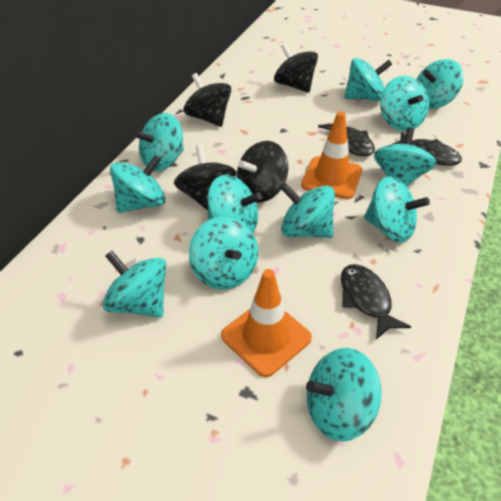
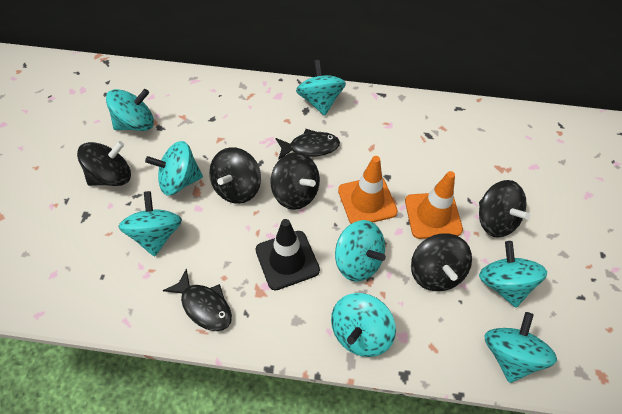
black fish: [318,123,375,156] [341,264,411,340] [391,132,462,166] = 3 -> [163,269,232,331] [276,129,340,160] = 2
black spinning top: [174,145,236,210] [184,73,231,127] [237,141,289,203] [274,43,318,93] = 4 -> [77,141,131,186] [209,147,261,204] [271,152,320,210] [411,234,472,291] [479,180,530,238] = 5
black traffic cone: none = 0 -> [255,219,320,290] = 1
turquoise spinning top: [103,251,166,318] [110,155,166,213] [134,113,184,171] [189,216,258,289] [207,175,262,232] [281,183,335,238] [306,348,382,442] [344,58,392,101] [364,177,430,243] [374,127,436,187] [380,76,429,131] [417,59,464,109] = 12 -> [106,89,154,131] [118,191,182,257] [145,141,203,195] [296,60,346,116] [331,293,396,357] [335,220,386,282] [479,241,547,307] [484,312,557,383] = 8

